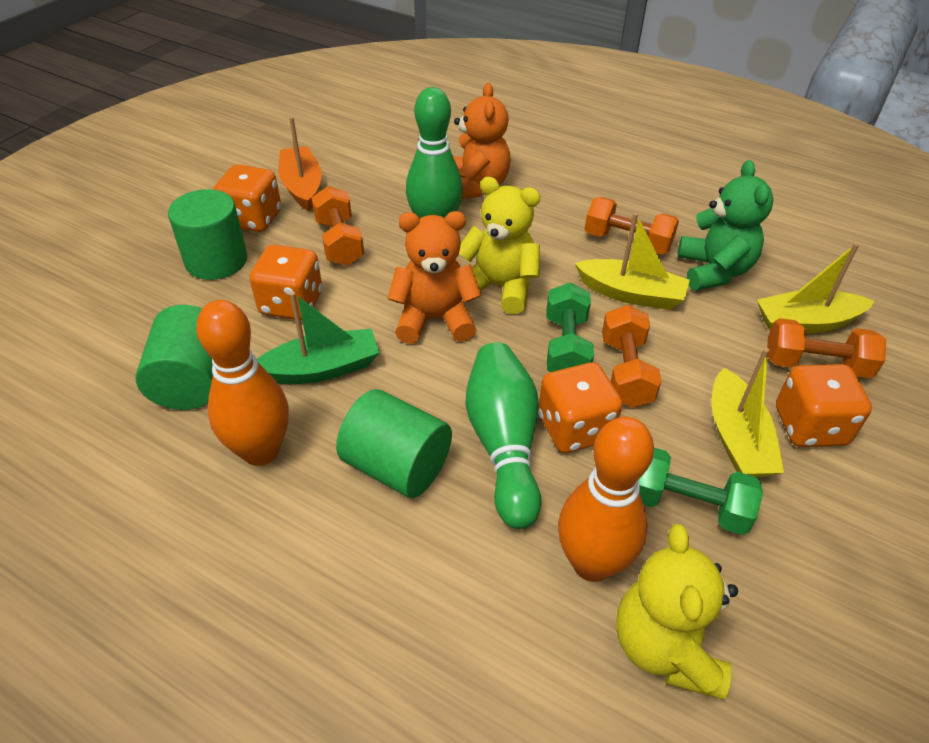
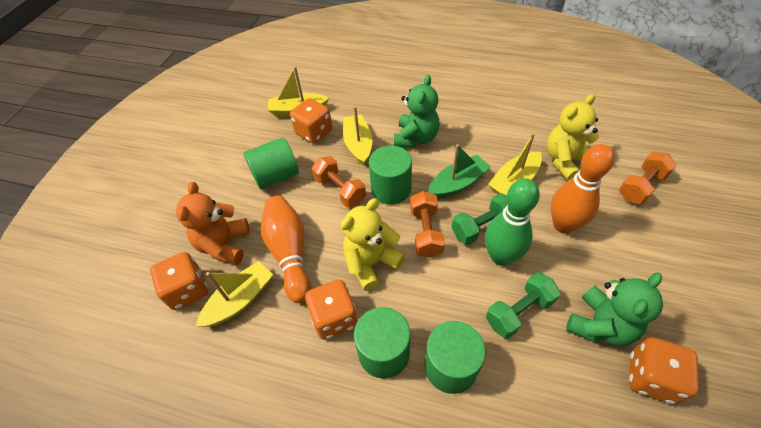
green bowling pin: [406,87,463,218] [465,342,541,529] = 2 -> [485,178,540,266] = 1
green cylinder: [135,305,213,410] [168,189,247,280] [336,389,452,498] = 3 -> [244,137,299,189] [354,307,411,379] [369,145,412,204] [424,321,486,394] = 4
green teddy bear: [677,160,774,291] = 1 -> [394,75,439,148] [566,272,663,346] = 2
orange boat: [278,117,322,211] = 1 -> none = 0
orange dumbbell: [312,186,364,266] [585,197,679,254] [602,305,662,408] [767,318,886,378] = 4 -> [312,156,366,207] [410,191,445,258] [619,152,677,204] = 3
orange teddy bear: [387,211,482,344] [453,83,511,199] = 2 -> [176,182,250,265] = 1
yellow boat: [575,212,690,310] [712,348,784,478] [757,243,874,334] = 3 -> [196,261,273,327] [268,66,329,117] [343,106,373,166] [488,133,542,195] = 4

